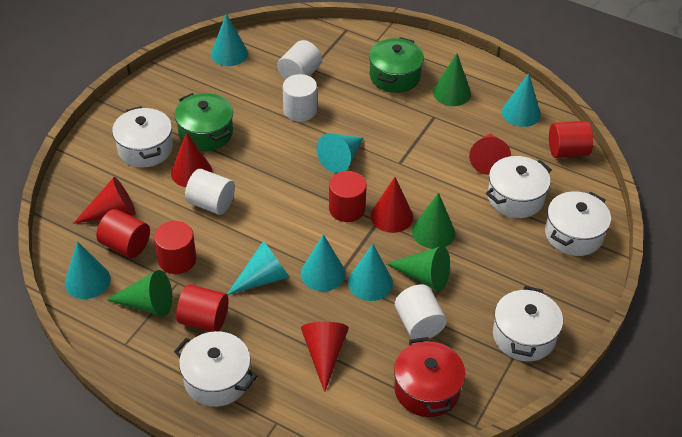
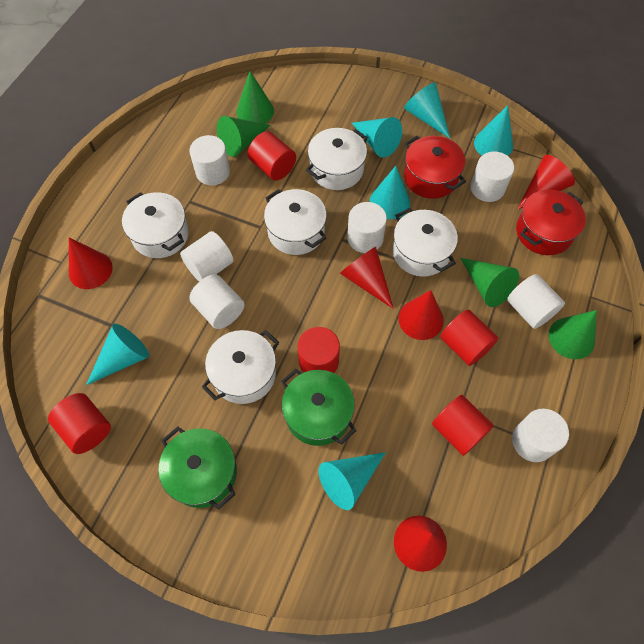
red pot: [394,337,465,417] = 1 -> [404,136,466,199] [516,190,586,255] = 2
turquoise cone: [65,241,111,299] [211,14,248,66] [227,240,290,295] [301,234,345,291] [317,133,364,173] [348,244,393,301] [502,73,541,127] = 7 -> [86,323,149,385] [319,452,386,510] [352,117,402,158] [369,166,410,219] [404,83,450,138] [474,105,513,156] = 6
white cylinder: [185,169,235,215] [277,40,322,80] [283,74,317,122] [395,284,447,339] = 4 -> [180,231,234,281] [189,274,245,329] [190,135,230,186] [347,202,387,253] [470,151,514,202] [507,274,565,329] [512,409,569,462] = 7

